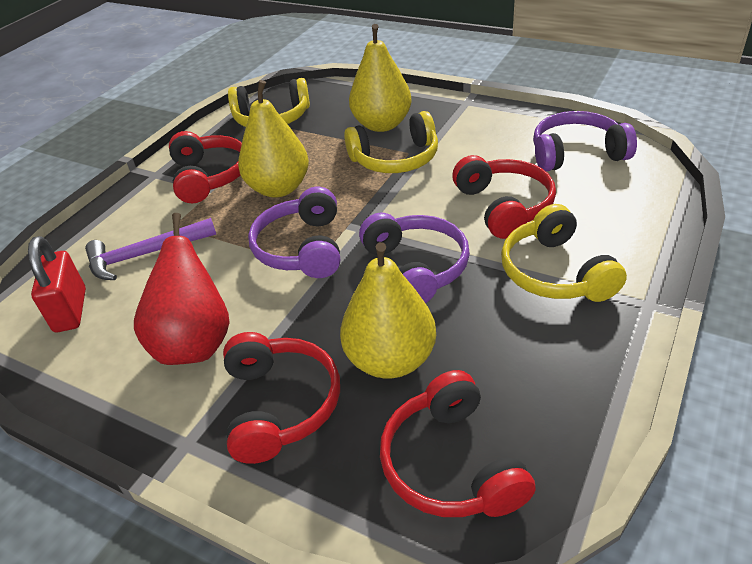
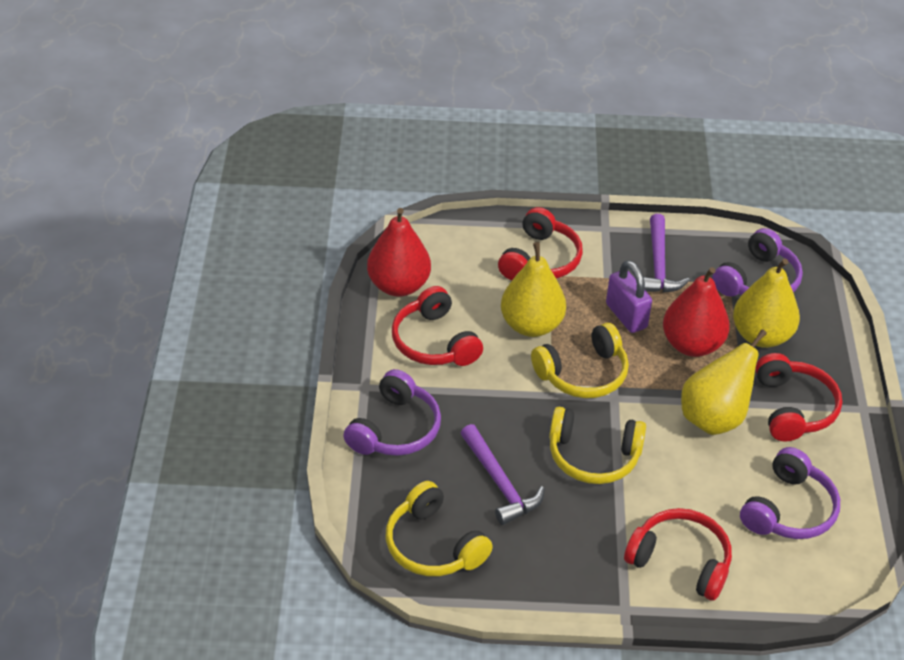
purple hammer: [85,218,216,280] = 1 -> [461,424,545,525] [644,214,690,293] = 2
purple padlock: none = 0 -> [606,260,652,333] = 1
red padlock: [28,236,86,332] = 1 -> none = 0
red pear: [134,213,230,365] = 1 -> [367,208,431,297] [663,267,730,357] = 2

